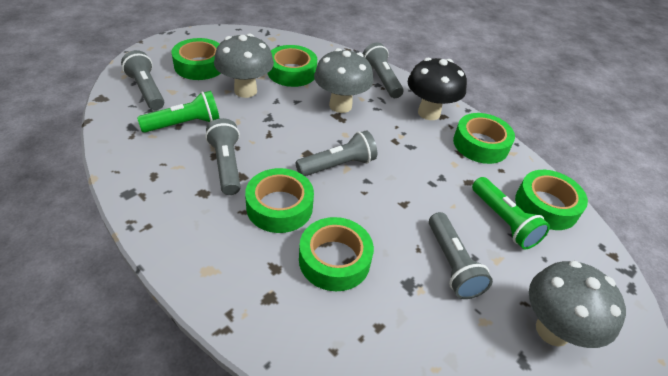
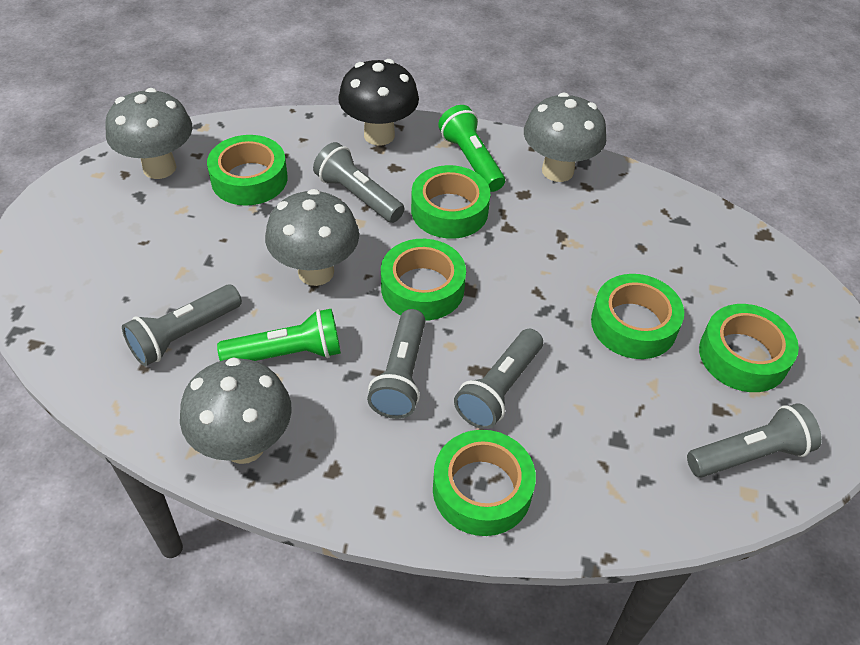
grey mushroom: [214,34,274,98] [314,48,373,113] [529,260,626,348] = 3 -> [105,88,192,179] [180,357,292,464] [265,189,359,286] [524,92,606,182] = 4

